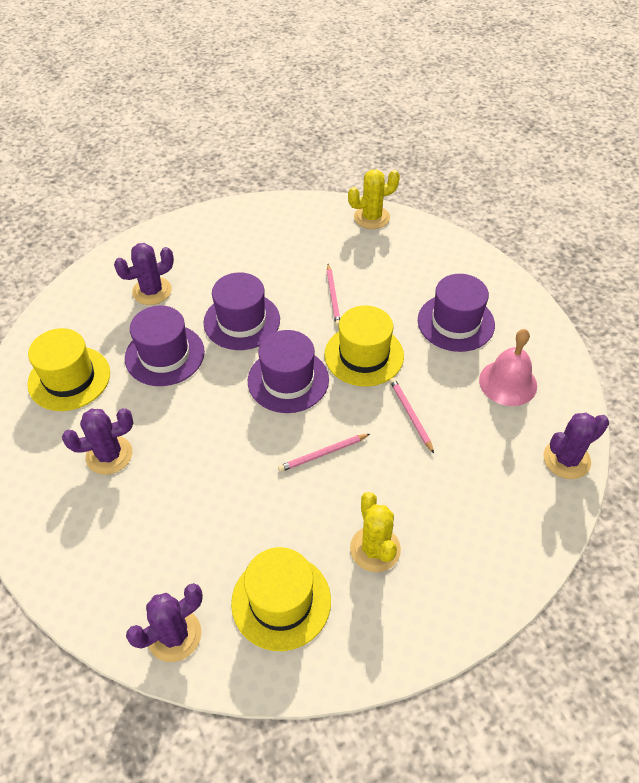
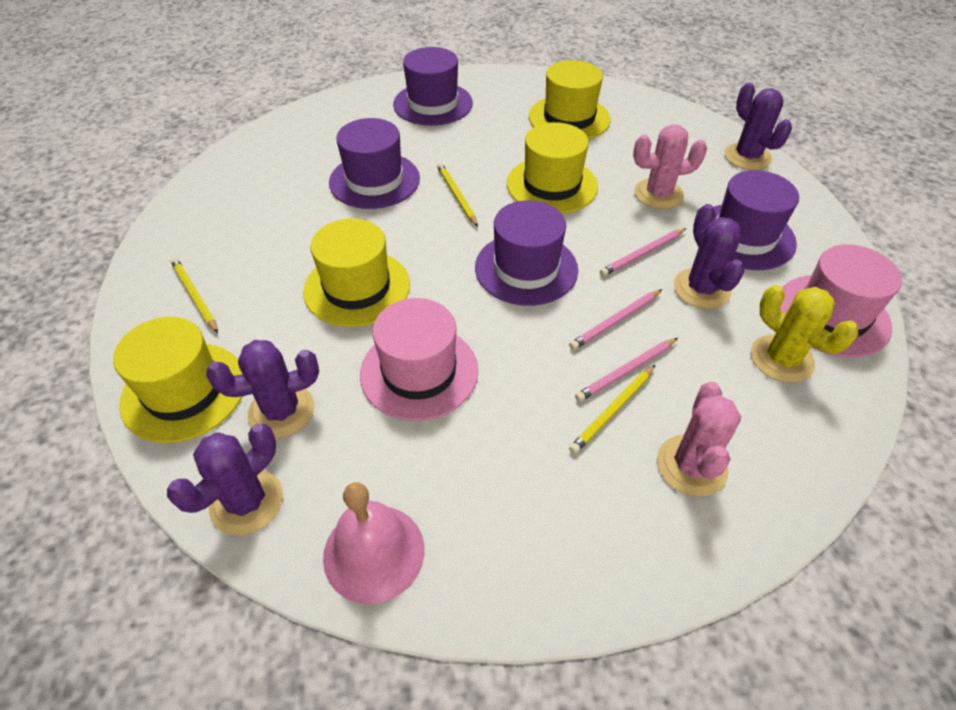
pink cactus: none = 0 -> [633,124,707,209] [657,382,741,496] = 2
pink hat: none = 0 -> [360,298,478,421] [780,244,902,358] = 2
yellow cactus: [348,170,400,229] [350,492,401,572] = 2 -> [751,285,858,383] = 1
yellow hat: [27,328,110,411] [231,547,331,651] [325,305,404,386] = 3 -> [113,317,242,443] [303,218,410,327] [507,122,598,214] [529,60,610,139] = 4
yellow pencil: none = 0 -> [171,258,218,333] [437,163,478,227] [569,365,655,454] = 3

